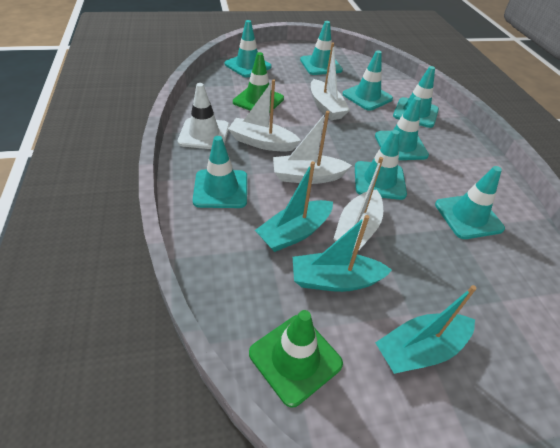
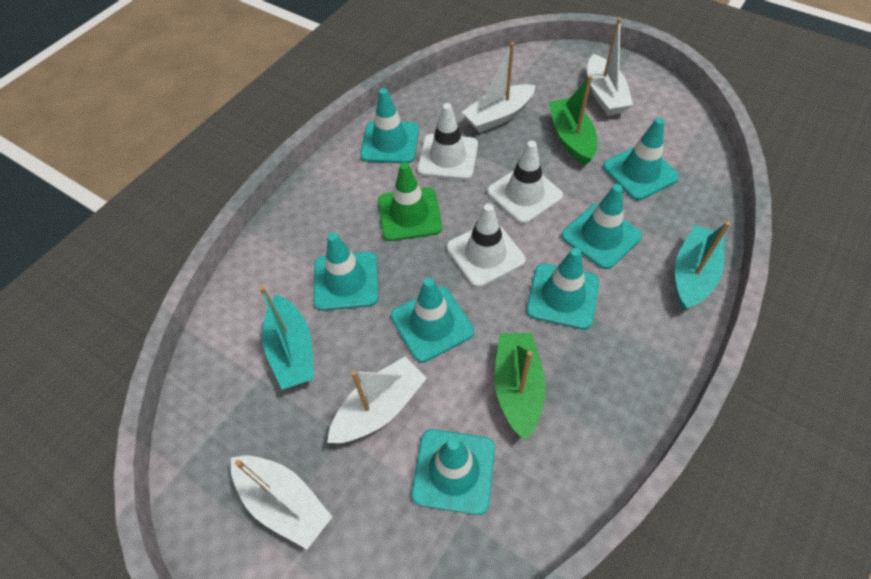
green boat: none = 0 -> [495,333,546,440] [548,75,597,166] = 2
green traffic cone: [233,52,284,111] [249,310,343,408] = 2 -> [378,162,442,241] = 1
turquoise boat: [255,161,333,252] [293,215,392,292] [375,285,477,374] = 3 -> [259,286,314,390] [675,222,730,310] = 2
turquoise traffic cone: [193,136,247,208] [224,20,272,77] [300,21,343,75] [342,50,393,111] [355,130,407,200] [375,97,429,160] [393,66,439,128] [435,166,505,239] = 8 -> [314,233,378,311] [360,88,419,163] [391,278,474,362] [412,429,495,515] [526,248,600,330] [561,184,642,269] [603,118,679,200] = 7
white traffic cone: [178,83,229,149] = 1 -> [417,103,478,180] [447,204,525,287] [487,141,563,224] = 3

